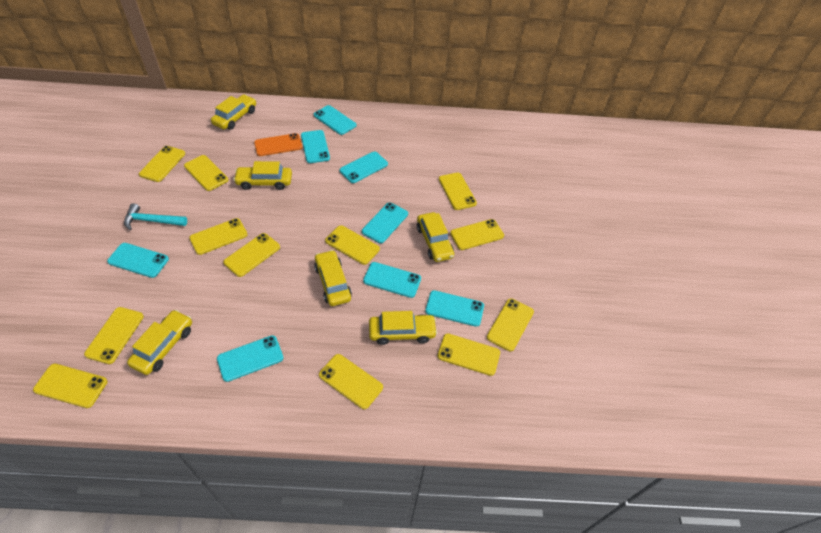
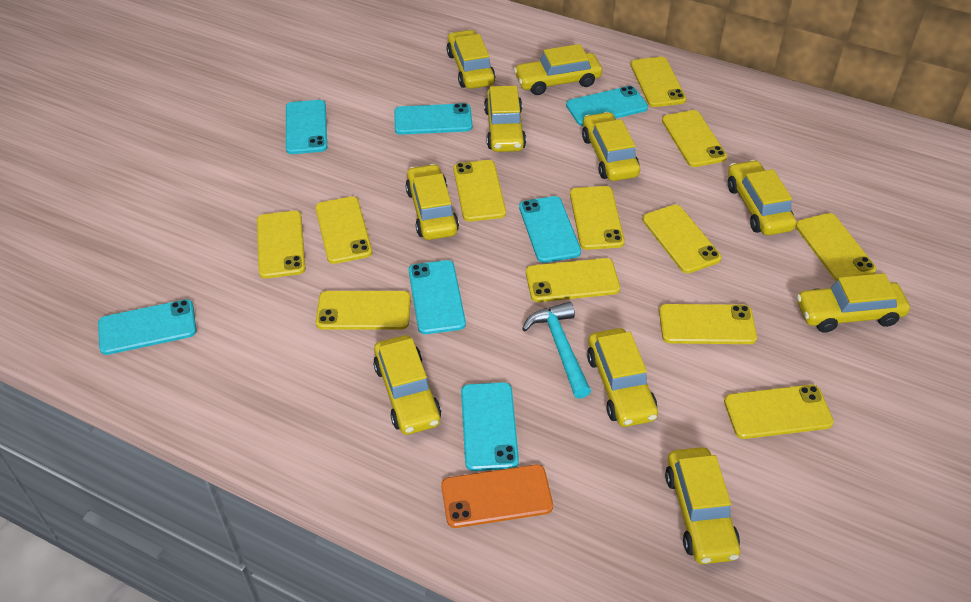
turquoise phone: [107,243,169,278] [217,335,283,382] [301,130,330,163] [314,105,356,135] [340,152,388,183] [362,202,408,243] [363,262,421,298] [425,290,484,327] = 8 -> [98,299,197,355] [286,100,327,154] [394,103,472,135] [409,260,466,334] [461,382,519,471] [519,196,581,263] [566,86,648,126] = 7
yellow car: [127,310,192,375] [211,94,256,130] [233,161,292,190] [314,250,352,306] [369,311,437,345] [417,212,454,262] = 6 -> [373,335,441,435] [406,164,459,240] [447,30,495,89] [484,86,526,152] [514,44,602,95] [582,112,640,181] [587,328,658,427] [665,447,740,564] [728,160,796,235] [797,273,910,333] = 10

